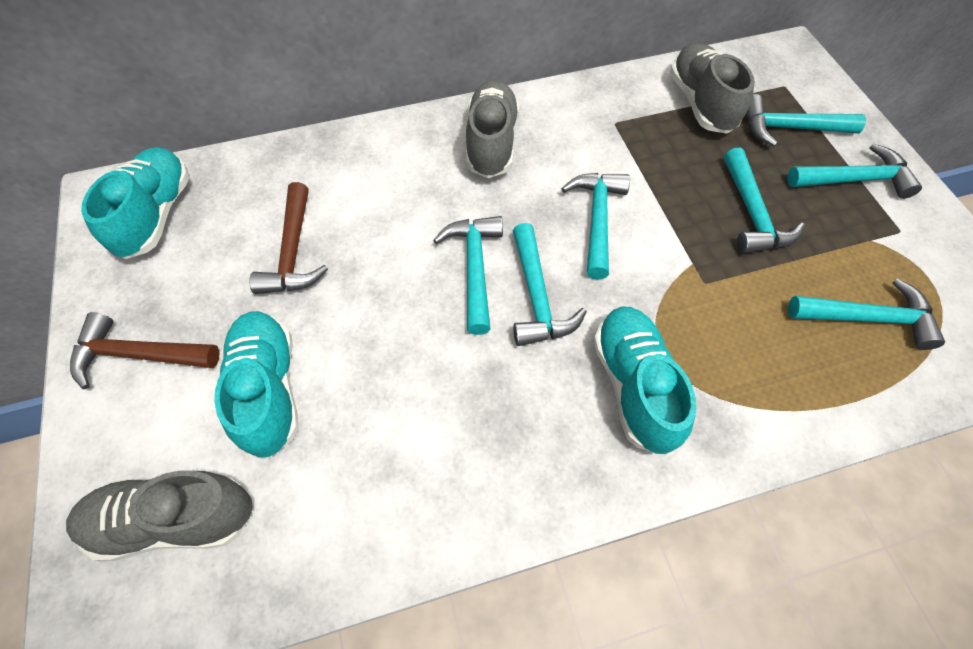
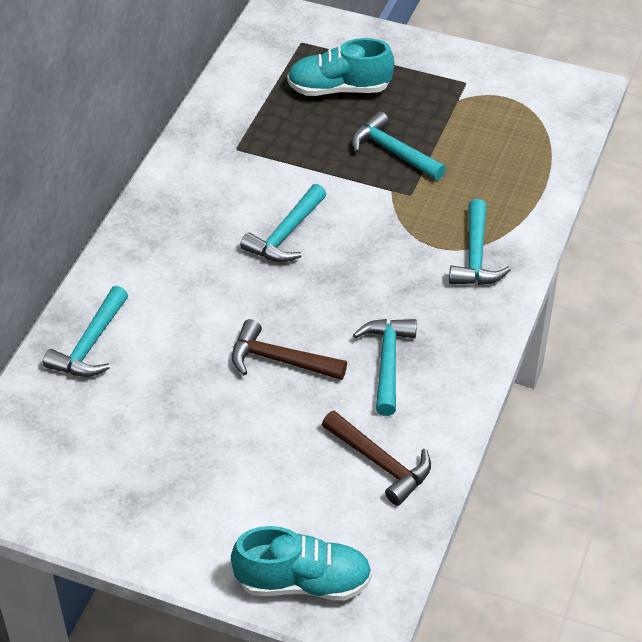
grey shoe: [66,470,253,561] [466,80,519,178] [670,43,755,134] = 3 -> none = 0
turquoise hammer: [433,216,503,335] [513,223,587,346] [561,173,630,280] [724,147,805,253] [746,94,866,147] [788,144,922,199] [788,279,945,350] = 7 -> [43,286,128,377] [240,184,327,262] [352,111,446,180] [353,319,417,416] [449,199,511,285] = 5
turquoise shoe: [81,147,190,259] [215,311,299,458] [593,306,696,454] = 3 -> [231,526,372,601] [287,38,394,96] = 2

